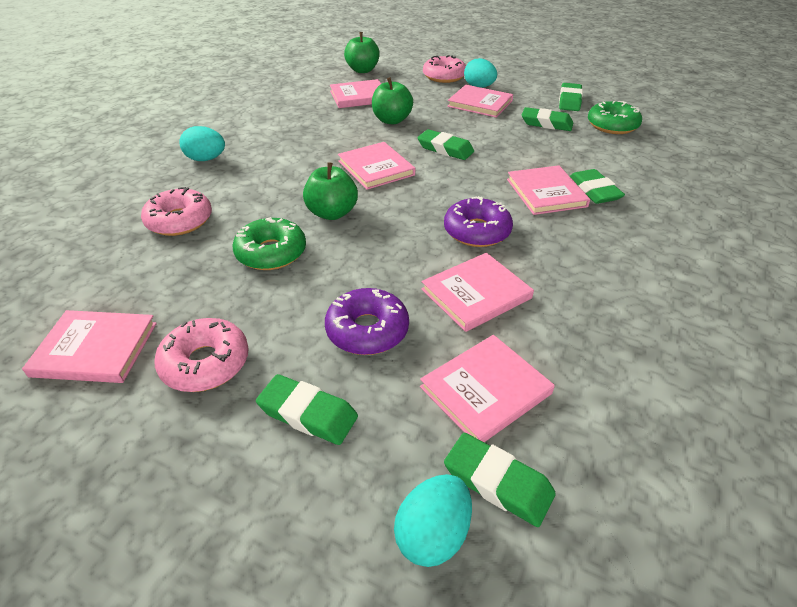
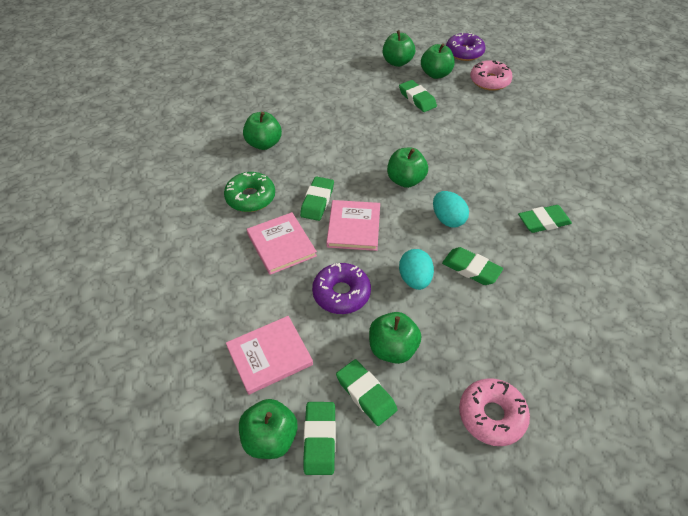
green apple: [303,162,358,220] [344,32,380,73] [372,77,413,124] = 3 -> [239,399,298,459] [243,112,282,150] [369,312,421,364] [383,30,415,67] [387,148,428,188] [421,43,455,79] = 6
green donut: [232,217,306,270] [588,101,642,134] = 2 -> [224,172,275,212] = 1
pink book: [22,310,157,383] [330,79,381,108] [338,142,415,190] [420,335,555,442] [421,253,534,332] [447,85,513,118] [507,165,590,215] = 7 -> [226,316,313,395] [247,212,317,275] [326,200,380,251] = 3
pink donut: [141,187,212,236] [154,318,249,392] [423,55,466,83] = 3 -> [459,378,530,446] [470,60,513,91] = 2
turquoise egg: [179,126,225,161] [394,474,472,567] [464,58,497,88] = 3 -> [399,249,434,290] [433,191,469,227] = 2

